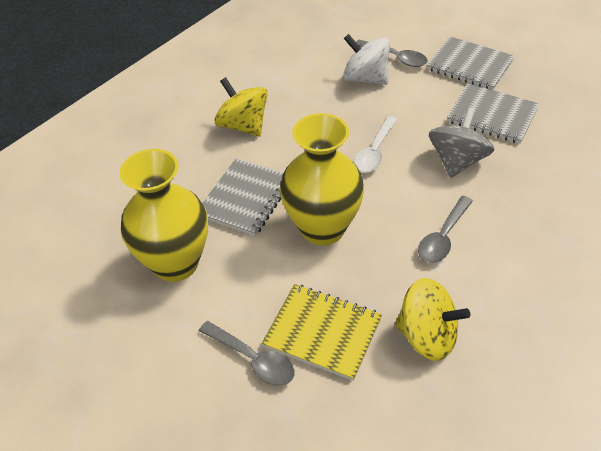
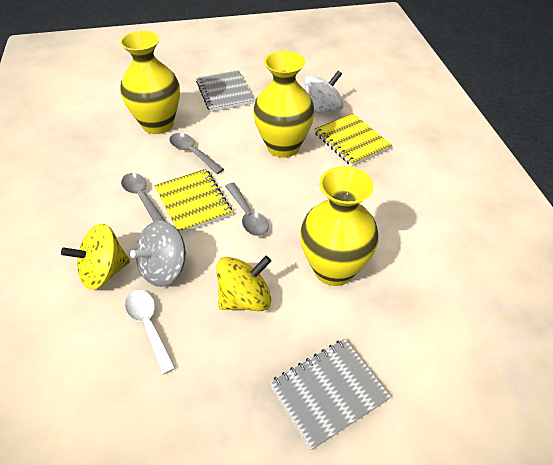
grey notebook: [202,158,284,236] [427,37,515,90] [447,83,540,144] = 3 -> [196,70,254,112] [269,339,391,451] = 2
yellow notebook: [262,284,382,381] = 1 -> [155,169,232,234] [314,113,392,166] = 2
yellow vase: [119,149,208,282] [280,113,364,246] = 2 -> [120,30,180,134] [253,51,315,158] [300,166,379,286] = 3

